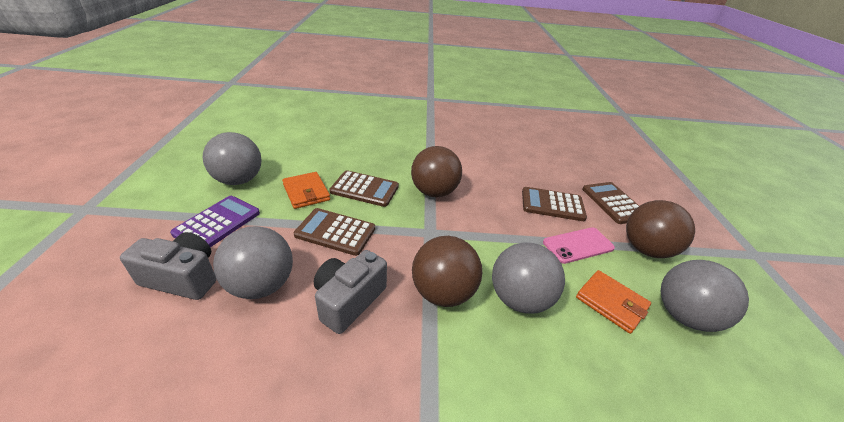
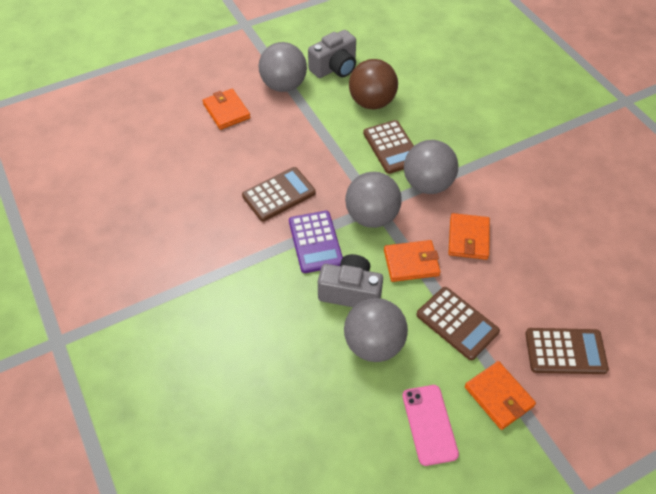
brown ball: [411,146,462,197] [412,236,482,307] [626,200,695,258] = 3 -> [349,59,398,110] = 1
orange wallet: [282,172,330,209] [576,270,651,334] = 2 -> [203,89,251,130] [384,240,441,282] [448,213,490,260] [465,361,536,430] = 4

